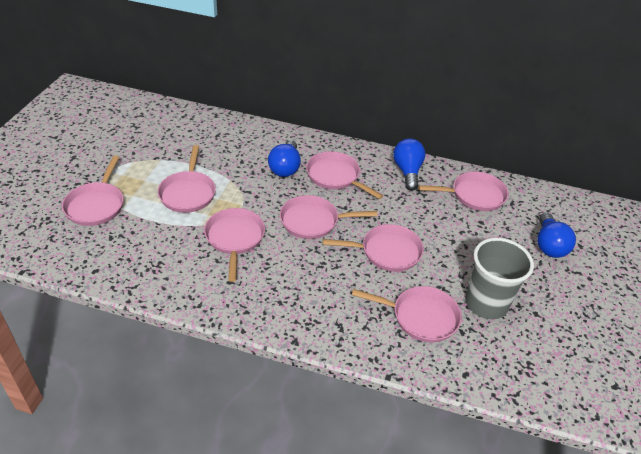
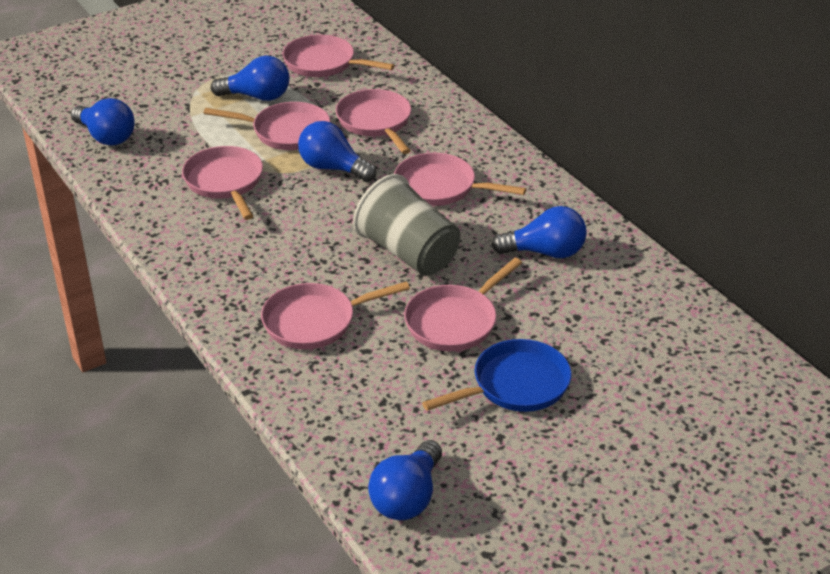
blue light bulb: [268,140,301,177] [393,138,425,191] [537,213,576,258] = 3 -> [71,98,135,146] [211,56,289,101] [298,121,377,182] [368,440,442,520] [491,206,587,258] = 5
blue pan: none = 0 -> [422,339,572,412] = 1
pink pan: [62,156,124,226] [157,145,216,213] [204,208,265,282] [280,195,377,239] [306,151,383,199] [323,224,424,272] [352,286,462,343] [419,171,509,211] = 8 -> [182,146,263,220] [204,102,330,150] [261,281,410,349] [282,35,395,77] [335,89,411,154] [394,153,526,206] [404,258,522,351] = 7

